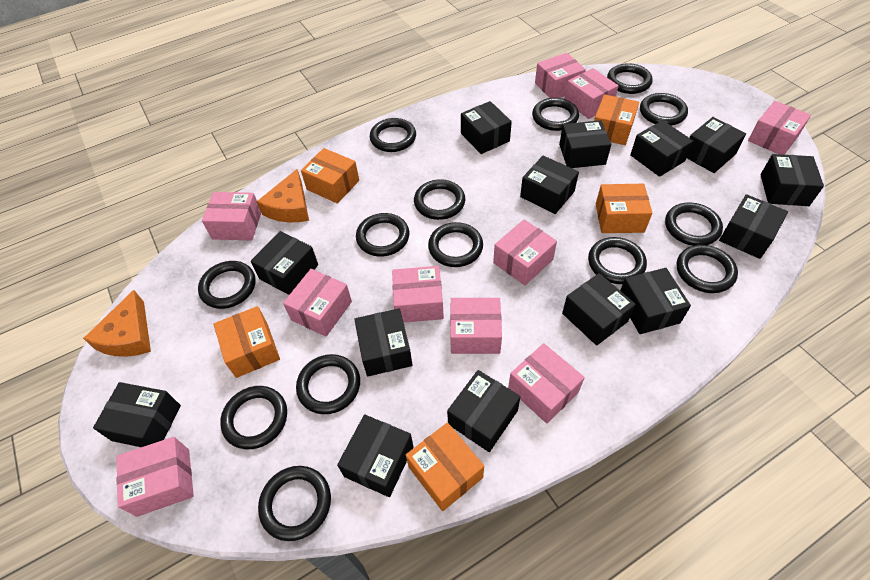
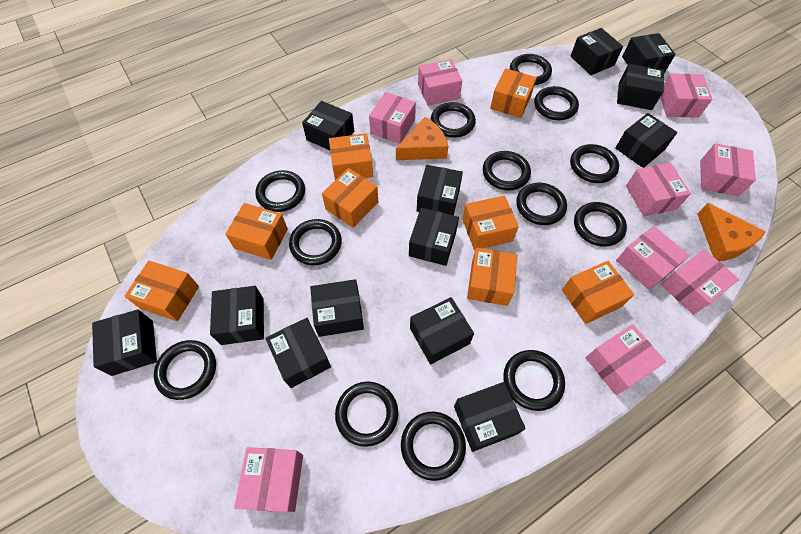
black box: [93,382,181,447] [251,231,318,295] [337,414,414,497] [354,308,413,376] [447,370,521,452] [461,101,512,154] [520,156,579,214] [559,120,611,168] [562,273,636,346] [620,268,691,334] [630,120,693,177] [687,117,746,173] [719,194,788,259] [760,154,824,206] = 14 -> [92,309,157,376] [210,286,264,345] [266,318,331,388] [302,101,354,150] [310,279,364,337] [409,208,459,266] [410,297,474,364] [417,165,463,215] [454,382,526,452] [570,28,623,75] [615,113,677,168] [617,64,664,110] [622,33,676,73] = 13
black ring: [198,261,256,309] [220,386,287,449] [258,466,331,541] [296,354,360,414] [356,213,409,256] [370,118,416,152] [414,179,465,220] [428,222,483,267] [532,98,579,131] [588,237,647,284] [607,63,652,94] [640,93,688,126] [665,202,723,246] [676,245,738,293] = 14 -> [154,340,216,400] [255,170,305,212] [289,219,342,265] [335,381,398,447] [401,412,466,481] [431,102,476,138] [483,151,531,191] [503,350,565,411] [510,54,552,85] [516,183,567,225] [534,86,579,120] [570,144,619,183] [574,202,627,247] = 13
orange box: [213,306,280,378] [301,148,359,204] [406,422,484,511] [594,94,639,145] [596,184,652,233] = 5 -> [125,261,199,321] [225,203,288,260] [322,168,378,228] [329,133,373,180] [462,195,519,250] [467,248,517,306] [490,68,537,118] [562,261,634,324] = 8
pink box: [117,437,194,517] [202,192,261,241] [283,269,352,337] [392,266,444,323] [450,298,502,354] [493,219,557,285] [508,343,585,423] [535,53,586,98] [565,68,619,119] [748,101,811,155] = 10 -> [234,447,303,512] [369,92,416,144] [418,59,462,106] [586,324,666,395] [616,226,690,290] [626,163,691,216] [660,73,712,118] [661,249,739,315] [700,143,756,197] = 9

